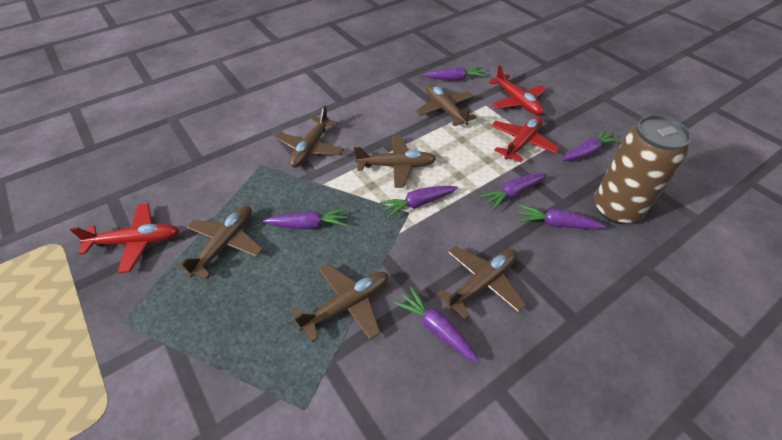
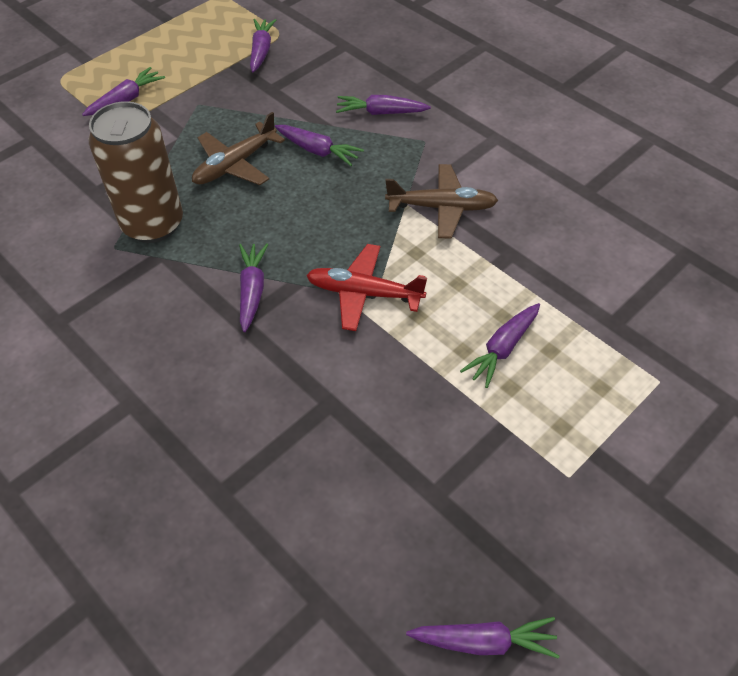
brown plane: [177,206,263,280] [276,106,344,168] [292,264,388,342] [354,136,436,188] [415,84,477,126] [437,246,526,319] = 6 -> [192,112,285,185] [385,164,498,239] = 2
red plane: [70,204,180,273] [488,65,546,115] [491,116,560,163] = 3 -> [306,244,427,331] = 1

